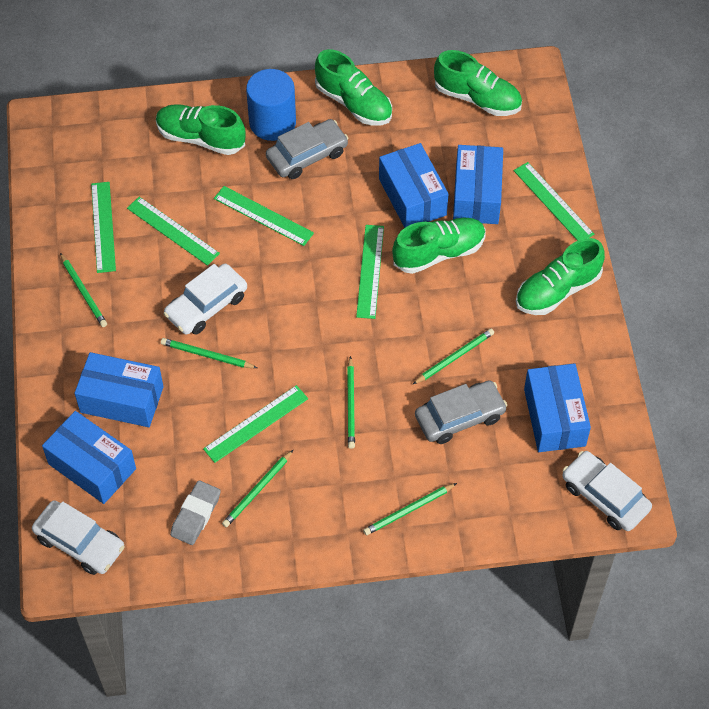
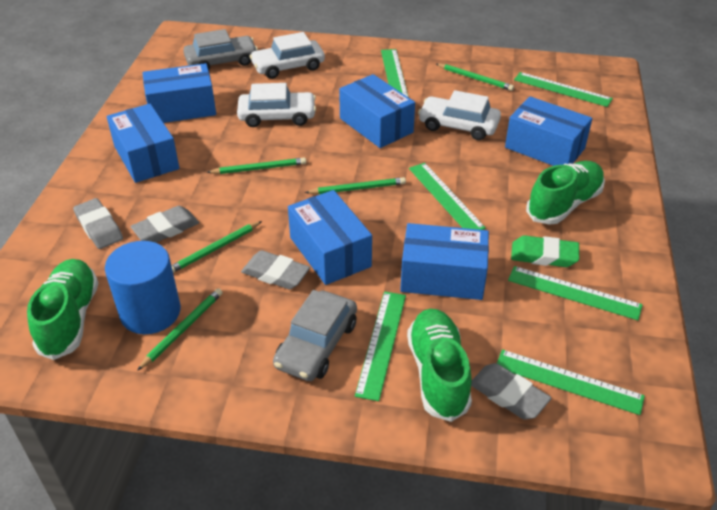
blue box: [42,411,136,504] [74,352,164,427] [379,143,448,228] [453,145,503,224] [524,363,591,452] = 5 -> [107,104,179,183] [142,63,216,123] [288,190,372,285] [339,74,415,148] [400,223,489,300] [505,96,592,166] = 6
green eraser: none = 0 -> [511,235,579,267] = 1
green pencil: [60,253,107,327] [161,338,257,368] [222,450,293,528] [347,356,355,449] [363,483,457,535] [413,328,494,384] = 6 -> [137,288,223,371] [172,221,262,273] [207,158,306,174] [305,177,406,194] [437,63,514,91] = 5
green shoe: [156,104,246,155] [315,49,392,125] [392,218,486,274] [434,50,522,116] [516,238,605,315] = 5 -> [27,259,98,360] [407,309,472,422] [526,161,605,225] = 3
grey eraser: [170,480,221,545] = 1 -> [73,198,123,249] [130,206,199,243] [241,250,310,290] [471,363,551,420] = 4

